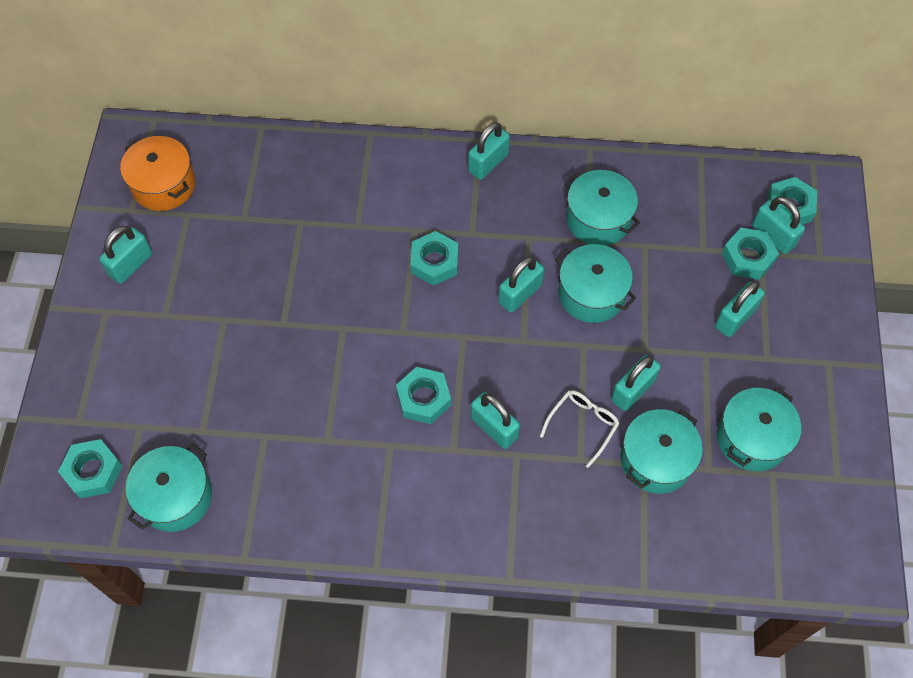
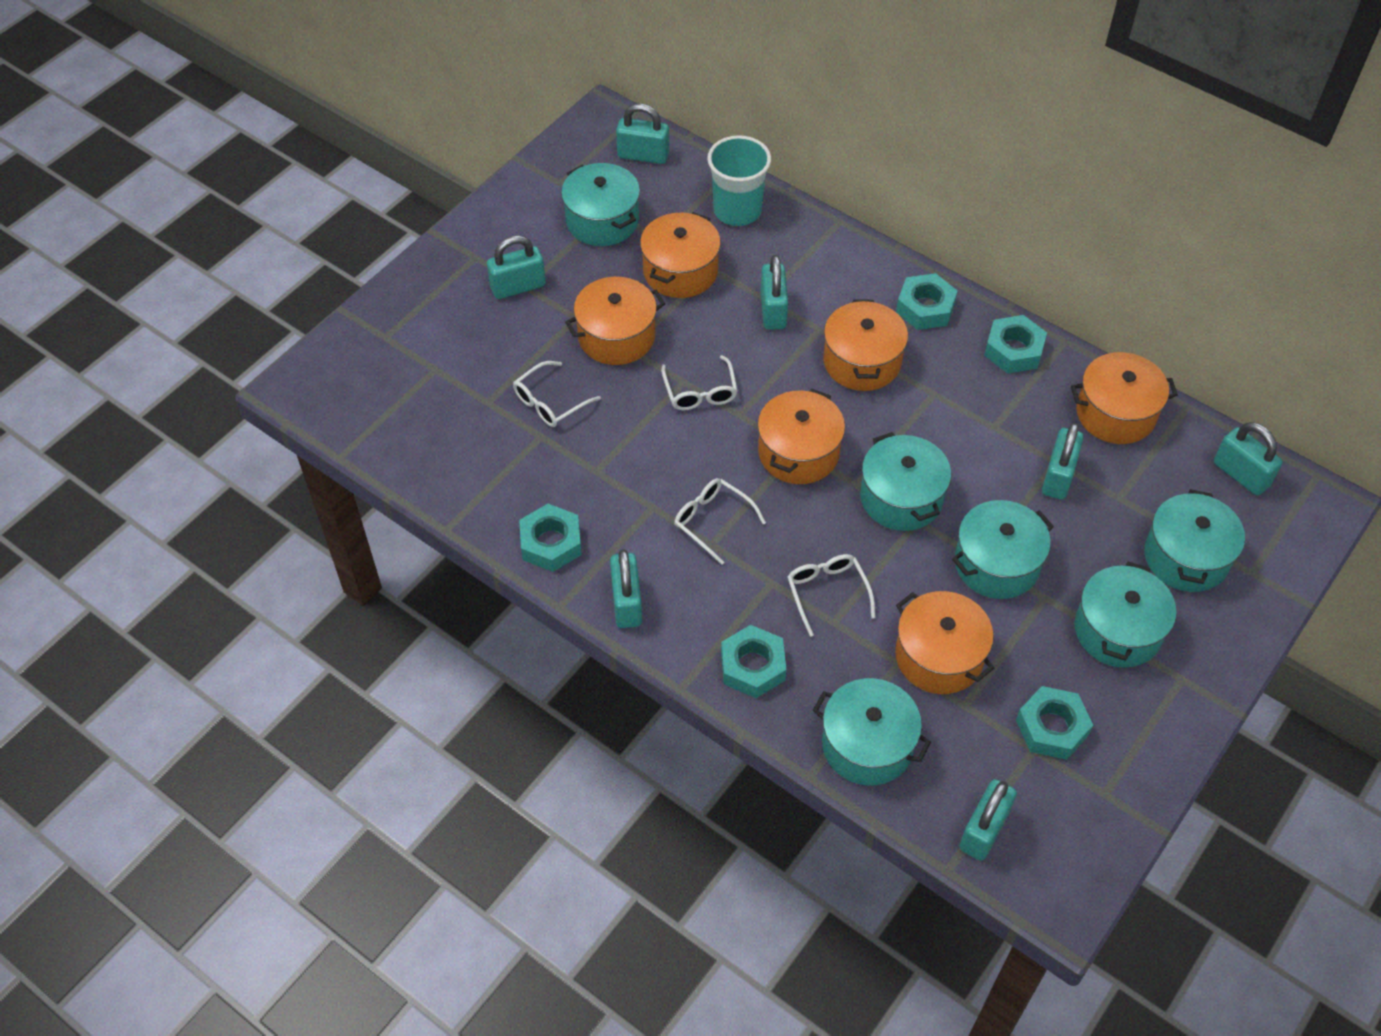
orange pot: [120,136,195,211] = 1 -> [565,277,665,365] [640,212,721,298] [758,388,845,484] [823,299,908,391] [895,591,994,694] [1071,352,1178,444] = 6
turquoise cup: none = 0 -> [707,135,771,226] = 1
turquoise pot: [126,444,212,532] [555,244,636,323] [565,170,640,246] [620,409,703,494] [717,387,801,471] = 5 -> [561,163,640,246] [813,678,931,785] [860,432,951,531] [952,500,1054,599] [1075,561,1177,668] [1144,489,1245,592] = 6
white glasses: [540,390,620,468] = 1 -> [513,361,601,427] [661,355,738,410] [674,478,766,565] [787,554,876,637] = 4

